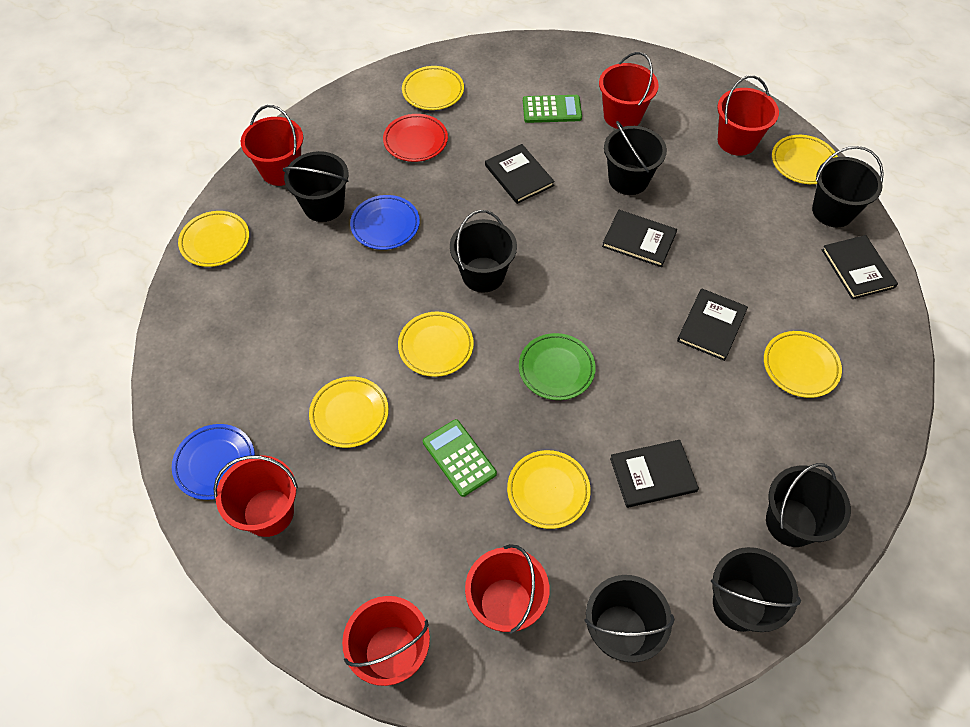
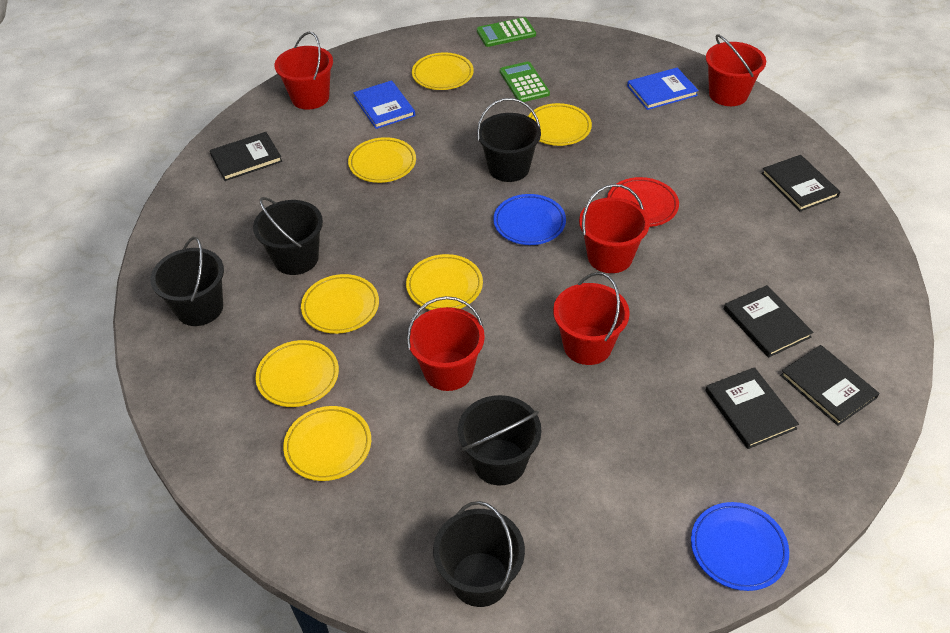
black bucket: [283,151,349,222] [450,210,517,293] [584,575,675,662] [604,121,667,195] [711,547,801,632] [766,463,851,547] [812,146,884,227] = 7 -> [150,237,224,326] [253,197,323,275] [433,501,525,607] [458,395,541,486] [477,98,541,182] = 5
blue book: none = 0 -> [353,80,415,129] [627,68,699,110] = 2
green plate: [519,333,596,400] = 1 -> none = 0
red bucket: [214,455,298,537] [241,105,303,186] [342,596,430,686] [465,544,550,634] [599,52,659,129] [717,75,779,156] = 6 -> [274,32,333,110] [407,296,485,391] [553,272,630,365] [579,184,650,273] [706,34,766,106] = 5

